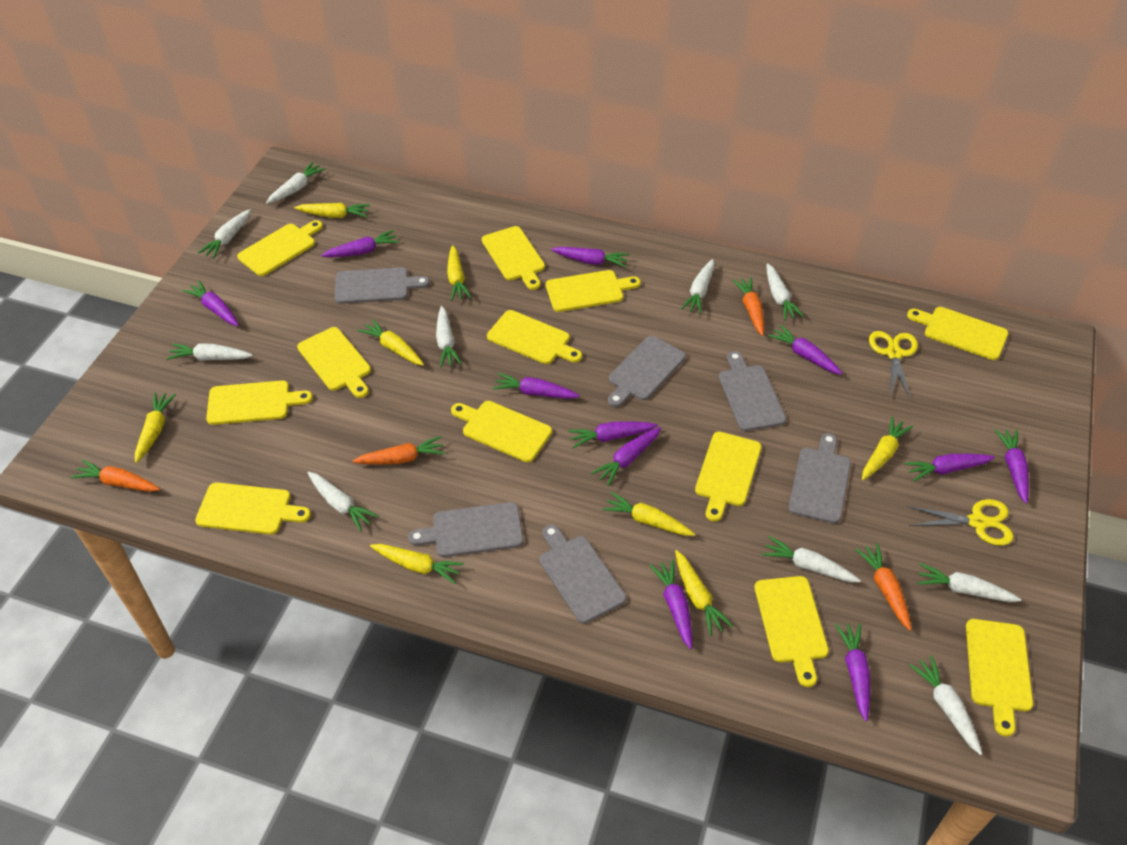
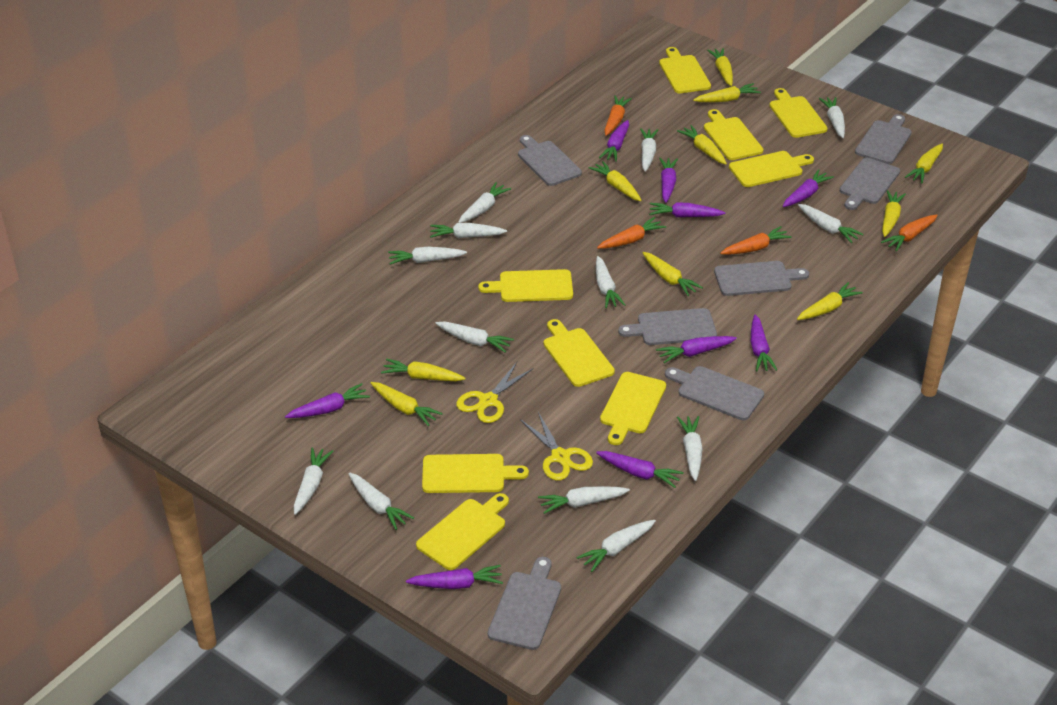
grey cutting board: [335,267,430,304] [408,502,523,557] [539,524,626,623] [608,336,686,407] [719,351,786,431] [789,433,851,524] = 6 -> [488,557,561,650] [518,135,582,186] [618,308,717,345] [665,366,764,420] [714,261,809,296] [840,158,900,210] [855,114,912,164] = 7
purple carrot: [182,280,239,326] [321,230,399,257] [493,373,580,399] [551,247,629,268] [568,421,658,448] [591,427,661,486] [650,559,692,649] [768,325,843,375] [835,623,870,721] [904,454,995,481] [995,429,1029,504] = 11 -> [285,383,370,418] [406,565,503,589] [596,451,683,488] [599,120,629,162] [649,202,725,217] [656,336,737,363] [659,158,678,203] [751,315,777,371] [783,169,834,207] = 9
white carrot: [166,343,253,361] [198,209,251,259] [266,162,326,204] [307,472,378,531] [436,306,462,367] [681,259,714,314] [762,536,861,582] [767,263,804,321] [909,655,982,755] [917,563,1021,602] = 10 -> [294,447,333,515] [348,473,414,530] [388,247,467,265] [430,223,507,238] [435,322,514,353] [458,182,511,223] [538,486,630,514] [576,520,656,572] [596,256,625,308] [640,128,658,172] [677,416,703,481] [798,204,864,243] [819,97,845,138] = 13
yellow carrot: [135,392,176,463] [294,203,370,218] [358,319,424,366] [370,544,464,584] [447,245,472,301] [602,492,695,536] [675,550,733,636] [862,416,913,480] = 8 -> [371,382,443,426] [381,359,465,381] [589,161,641,201] [642,252,703,296] [677,125,727,164] [693,83,761,102] [707,48,733,86] [797,282,863,320] [882,190,906,237] [905,144,943,183] = 10
yellow cutting board: [195,482,311,535] [206,381,313,425] [237,220,323,276] [297,327,371,398] [451,401,552,462] [482,226,545,290] [487,310,582,364] [546,270,641,312] [695,432,762,522] [754,576,829,687] [907,307,1009,360] [966,619,1033,737] = 12 -> [416,493,509,570] [422,454,529,493] [478,269,573,302] [544,319,615,387] [600,372,666,445] [659,47,711,93] [704,109,764,160] [729,151,814,187] [770,88,828,138] = 9

